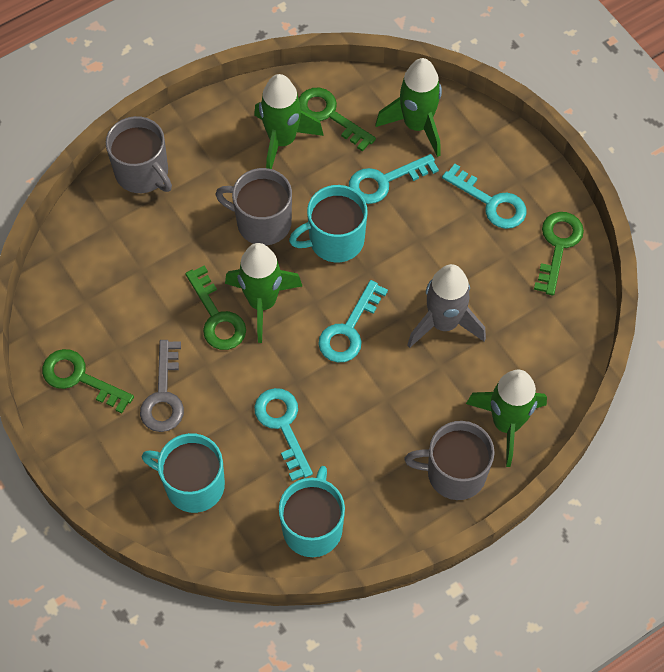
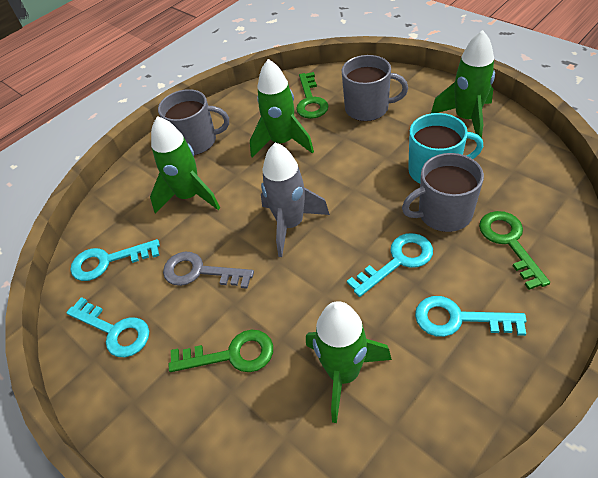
green key: [42,349,134,414] [185,266,246,350] [299,88,376,151] [534,212,584,296] = 4 -> [169,330,273,372] [296,72,328,119] [479,211,550,290] = 3
turquoise mug: [142,433,225,513] [279,466,345,557] [289,185,368,263] = 3 -> [408,113,483,184] = 1

